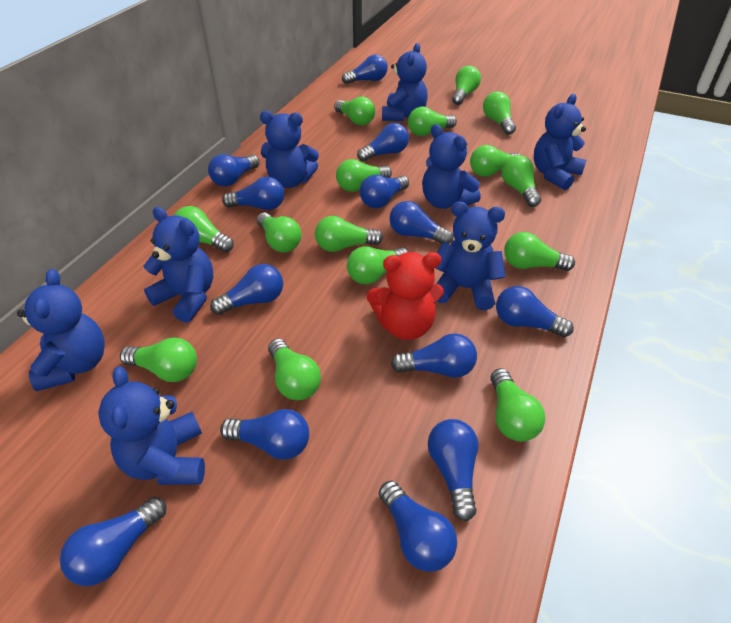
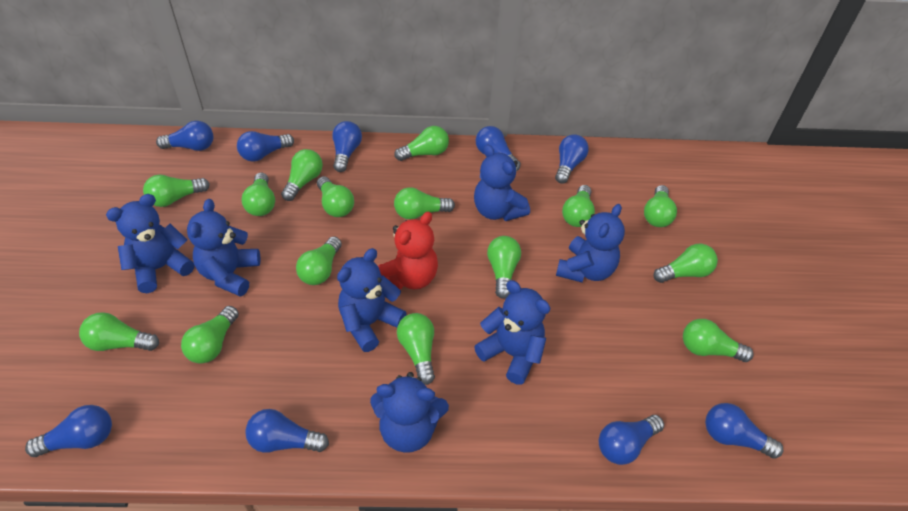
blue light bulb: [60,497,166,586] [208,154,260,186] [210,264,283,315] [220,409,309,460] [222,176,284,210] [342,55,388,84] [357,123,409,161] [360,175,409,208] [379,481,457,572] [389,201,453,244] [391,333,477,378] [428,419,479,521] [496,286,574,337] = 13 -> [25,405,112,457] [156,121,214,151] [237,131,294,162] [245,409,329,453] [332,121,362,172] [476,126,521,171] [555,134,589,183] [599,415,664,465] [705,403,783,459] = 9
blue teddy bear: [17,269,105,391] [98,366,205,485] [143,207,213,323] [260,111,319,188] [382,43,428,121] [422,124,481,209] [436,201,505,310] [534,94,586,190] = 8 -> [106,194,195,293] [187,199,261,297] [337,248,407,352] [370,372,449,453] [474,144,530,221] [474,280,551,385] [556,204,625,282] = 7

